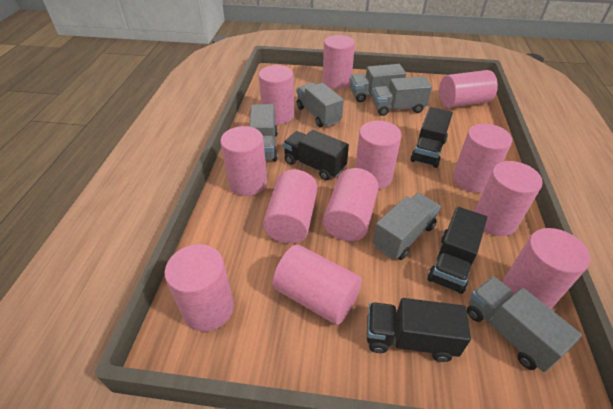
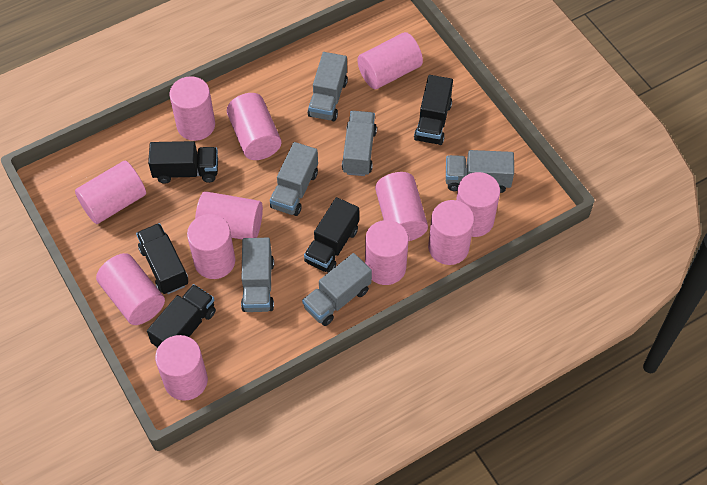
black truck: [283,130,349,180] [367,298,471,362] [411,107,453,168] [427,207,487,294] = 4 -> [136,223,188,294] [147,284,216,348] [148,141,218,184] [304,197,359,273] [414,75,453,145] = 5

